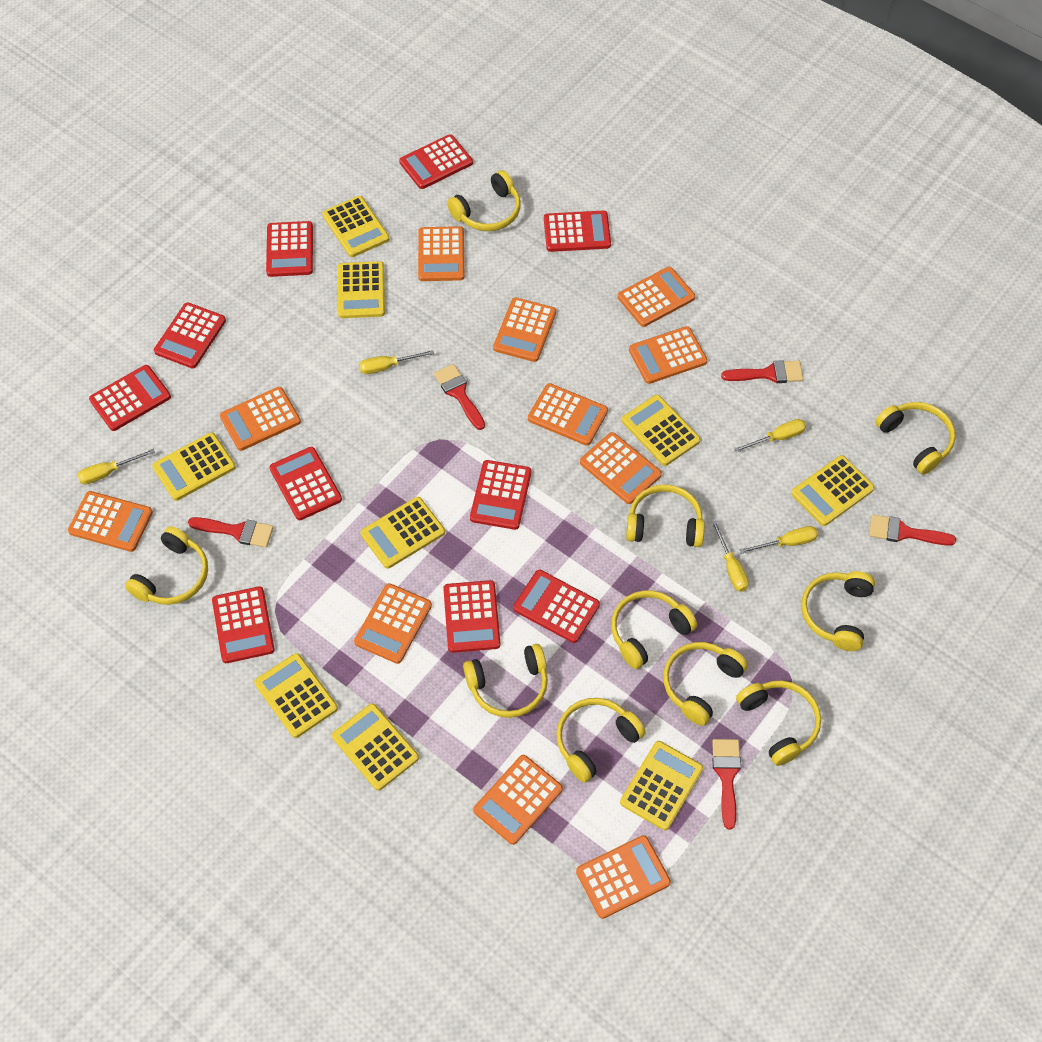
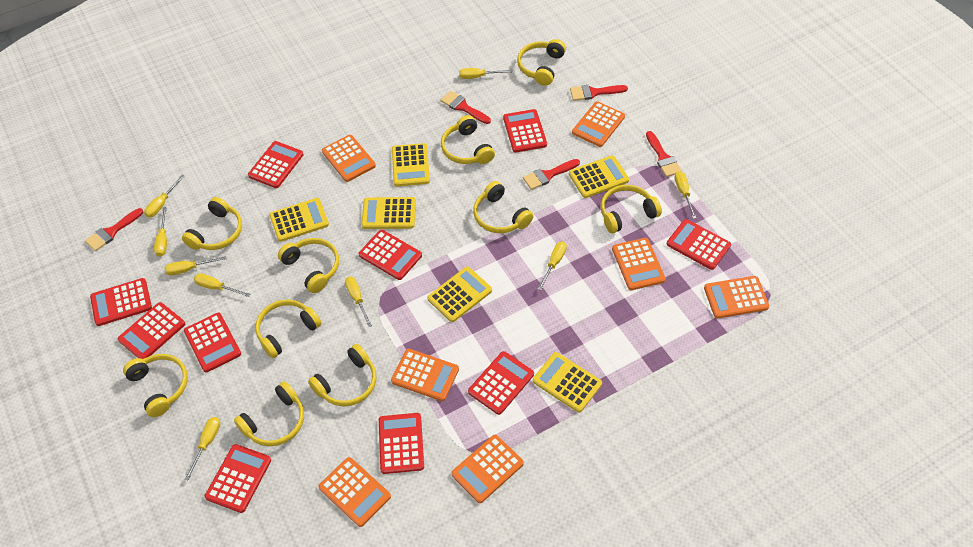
orange calculator: [68,491,153,552] [220,387,301,451] [354,583,432,664] [418,226,464,281] [473,755,563,845] [493,297,556,362] [528,383,608,446] [576,835,671,919] [580,432,662,504] [618,267,695,327] [629,326,708,384] = 11 -> [318,457,391,527] [322,135,376,182] [391,349,459,401] [451,435,524,503] [572,101,625,147] [612,238,666,290] [704,276,769,318] = 7
yellow calculator: [152,432,236,501] [254,653,338,738] [322,196,389,257] [332,703,419,791] [338,261,385,318] [361,497,445,569] [620,741,703,830] [622,395,700,466] [791,455,875,526] = 9 -> [269,198,329,242] [361,197,416,229] [392,143,430,187] [427,267,492,322] [533,352,602,413] [569,155,629,198] = 6
yellow screwdriver: [77,449,155,484] [359,350,434,374] [711,520,749,592] [734,419,806,452] [739,526,818,554] = 5 -> [144,175,184,218] [154,207,167,257] [164,256,227,275] [185,417,220,480] [194,273,250,297] [345,277,372,327] [459,68,512,79] [538,241,567,290] [675,171,696,219] = 9

